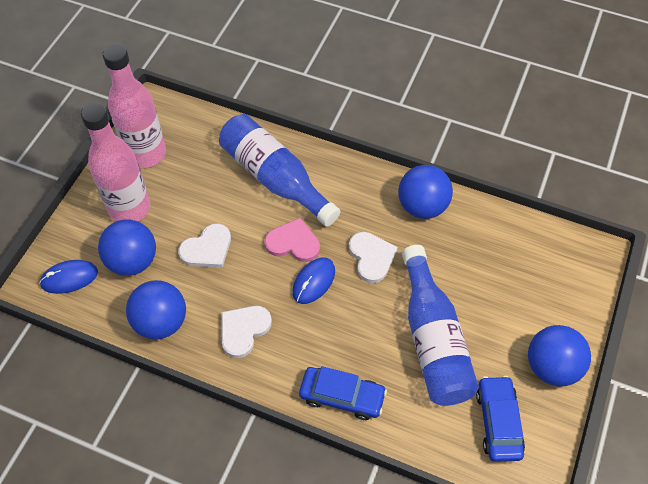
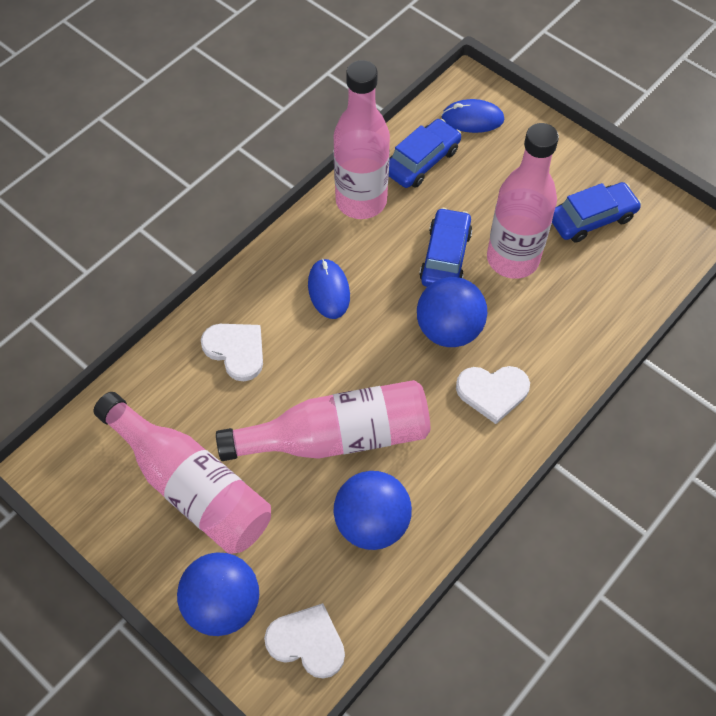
blue ball: [98,219,156,276] [126,280,186,339] [398,165,453,219] [528,325,591,387] = 4 -> [177,552,259,636] [333,471,412,550] [417,277,487,347] = 3
blue bottle: [219,114,341,227] [402,245,479,406] = 2 -> none = 0
blue car: [299,366,387,420] [476,376,525,462] = 2 -> [389,119,461,188] [419,208,472,287] [552,182,642,243] = 3
pink bottle: [81,103,150,222] [102,44,166,168] = 2 -> [93,392,271,554] [216,380,430,461] [333,60,390,219] [487,123,559,279] = 4
pink heart: [264,218,320,262] = 1 -> none = 0

